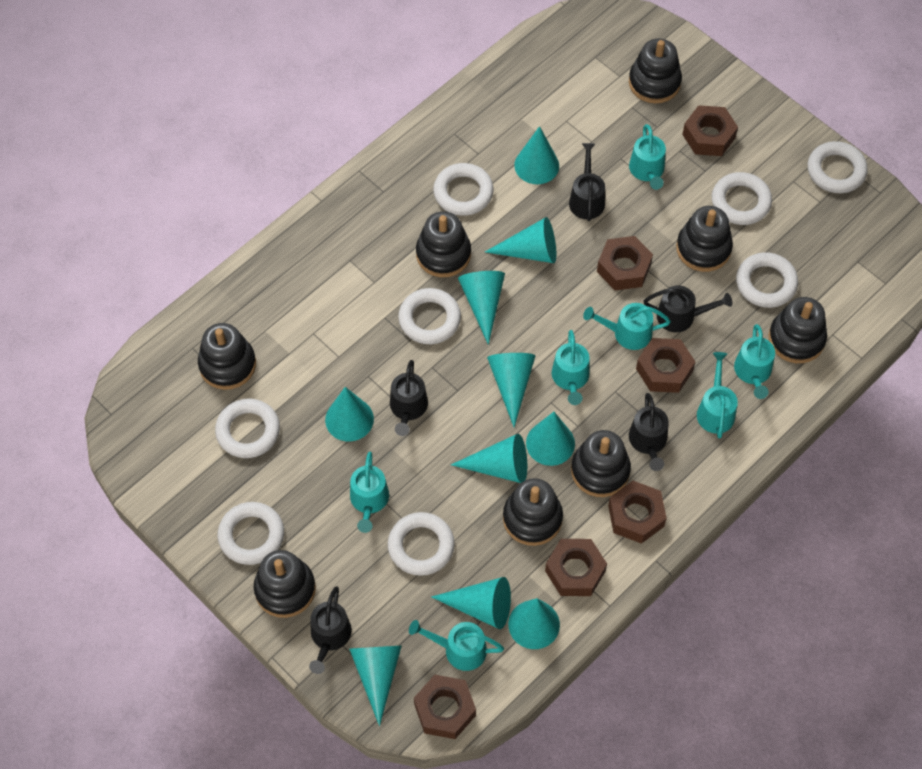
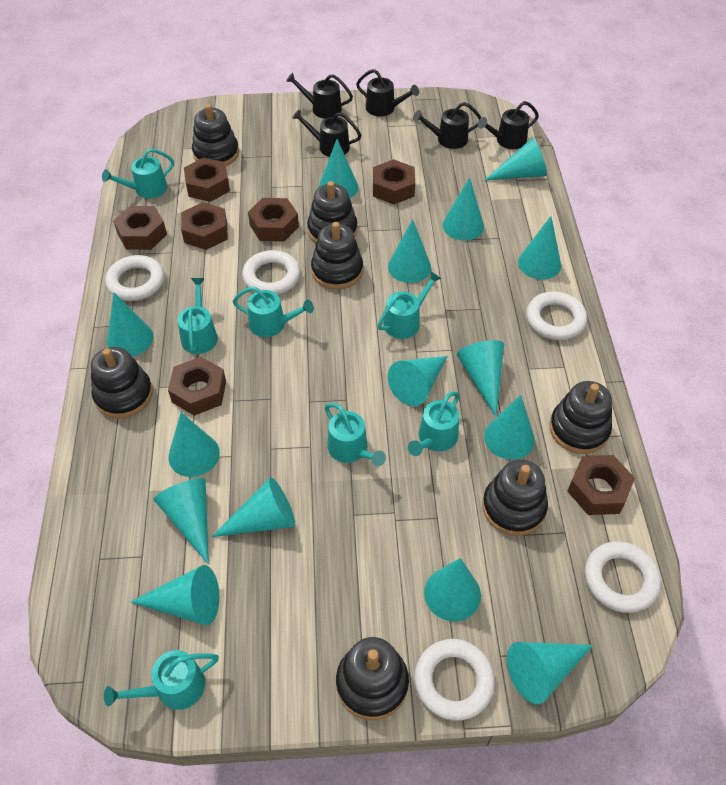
black stacking toy: [198,323,256,390] [254,550,316,618] [416,211,471,277] [503,478,563,546] [571,430,631,497] [629,38,682,103] [676,206,733,272] [768,297,827,363] = 8 -> [91,347,153,419] [192,104,239,166] [307,181,357,243] [311,222,363,290] [336,637,409,720] [482,459,548,536] [549,381,612,454] = 7
brown nut: [414,675,476,739] [545,539,607,596] [597,236,653,290] [608,481,667,544] [636,338,695,393] [682,105,738,156] = 6 -> [113,206,167,250] [168,357,226,416] [181,202,228,250] [184,157,230,202] [248,198,299,242] [373,159,415,204] [567,455,635,515] = 7
turquoise cone: [325,387,374,441] [349,646,402,726] [432,577,511,629] [451,434,527,483] [458,271,505,345] [485,217,556,263] [487,353,536,427] [508,598,560,649] [514,126,559,184] [526,412,575,466] = 10 -> [107,293,154,356] [130,565,219,625] [153,478,209,564] [168,412,220,477] [211,477,295,537] [319,139,358,199] [388,219,431,283] [388,356,447,406] [424,558,481,621] [443,177,484,241] [457,340,504,417] [484,138,547,181] [484,395,535,460] [507,642,593,704] [518,216,561,280] = 15
white ring: [215,398,280,458] [218,502,284,565] [388,512,455,576] [398,288,461,344] [433,163,493,216] [712,172,772,225] [736,252,798,308] [808,141,868,193] = 8 -> [105,255,164,301] [242,250,300,295] [414,639,495,721] [526,291,587,340] [585,541,661,613] = 5

